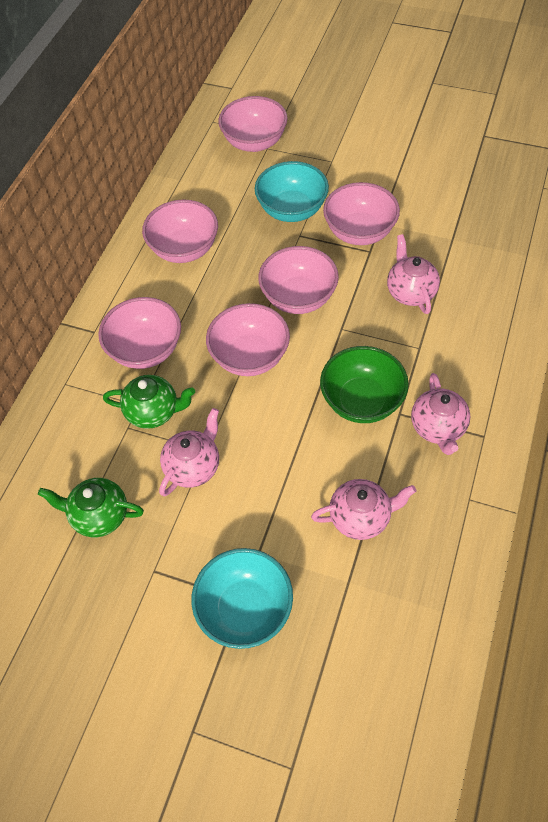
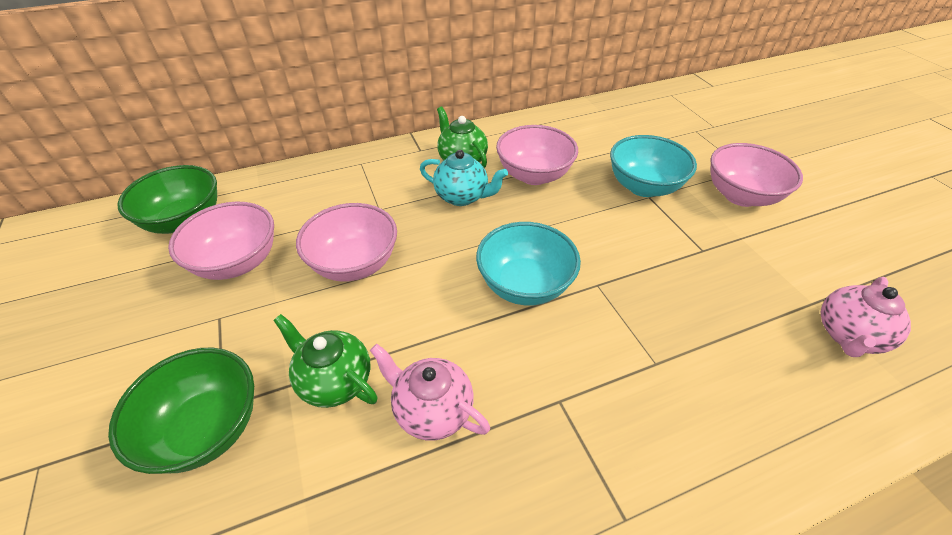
green bowl: [320,346,409,423] = 1 -> [108,348,254,474] [117,165,217,234] = 2
pink bowl: [98,297,181,369] [142,199,218,263] [206,303,290,376] [218,96,288,152] [258,246,339,314] [323,182,400,245] = 6 -> [168,201,274,280] [296,203,397,282] [496,125,578,185] [710,143,803,207] = 4
pink teapot: [159,408,219,496] [311,479,416,540] [387,234,440,314] [411,373,471,455] = 4 -> [370,344,490,441] [821,277,911,357] = 2
turquoise teapot: none = 0 -> [420,150,508,206] = 1

